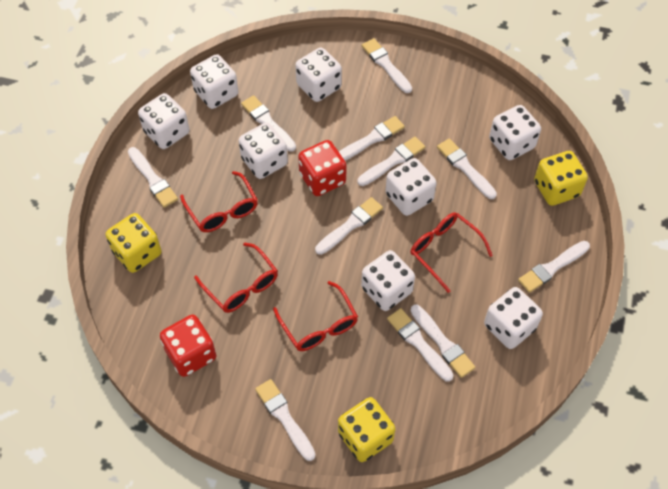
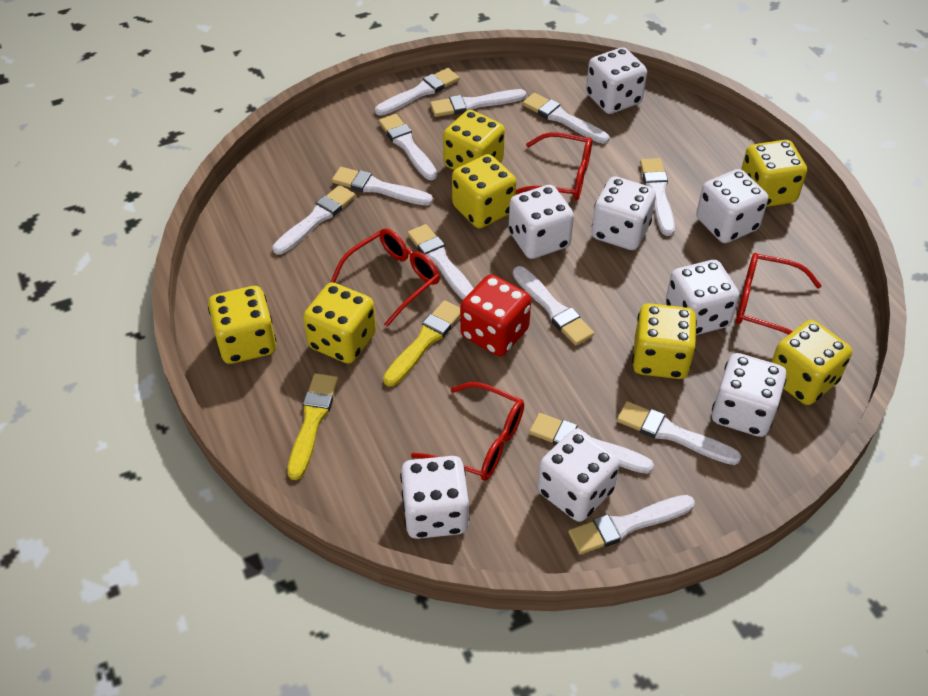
red dice: [160,315,216,377] [298,140,347,196] = 2 -> [460,274,531,356] = 1
white brush: [128,147,178,208] [241,95,296,152] [255,379,316,461] [315,197,383,255] [339,116,405,161] [358,137,425,186] [362,38,412,93] [387,308,454,382] [410,304,476,378] [437,138,497,199] [518,241,590,293] = 11 -> [273,185,356,255] [332,167,433,206] [375,68,460,116] [379,114,437,180] [407,224,474,300] [430,89,527,117] [513,266,594,345] [522,93,609,144] [529,413,654,474] [568,495,695,554] [617,401,742,465] [640,158,675,236] = 12
yellow brush: none = 0 -> [287,373,338,480] [383,300,460,386] = 2
yellow dice: [106,213,162,273] [338,397,396,462] [534,151,588,206] = 3 -> [208,286,276,364] [303,282,376,364] [443,110,505,170] [452,154,516,228] [632,303,697,379] [741,140,807,207] [771,320,852,405] = 7

